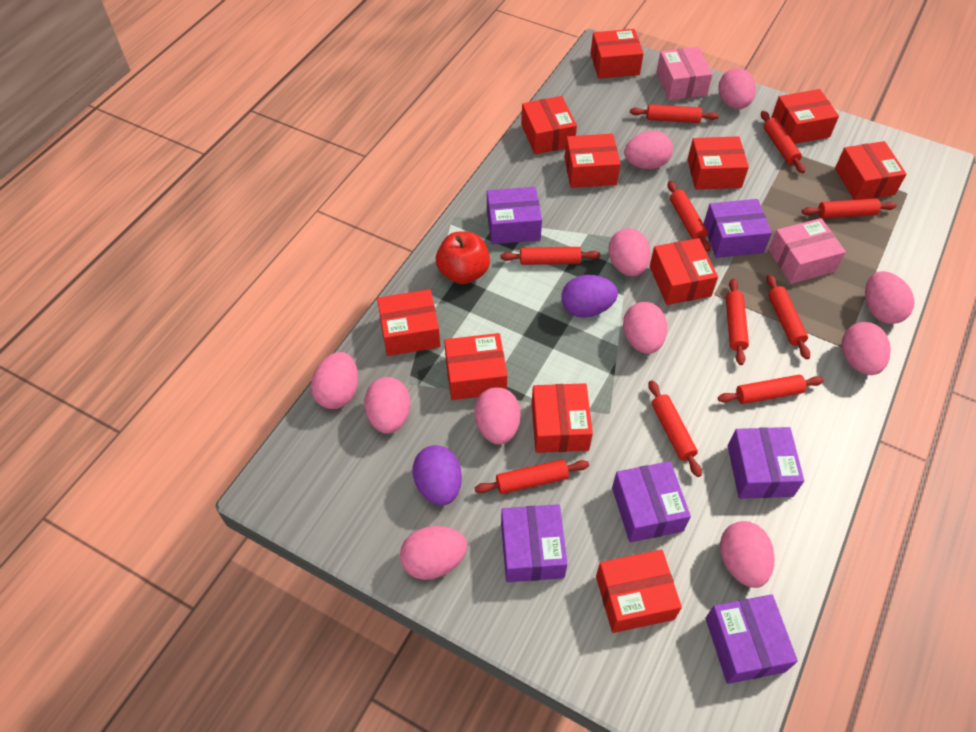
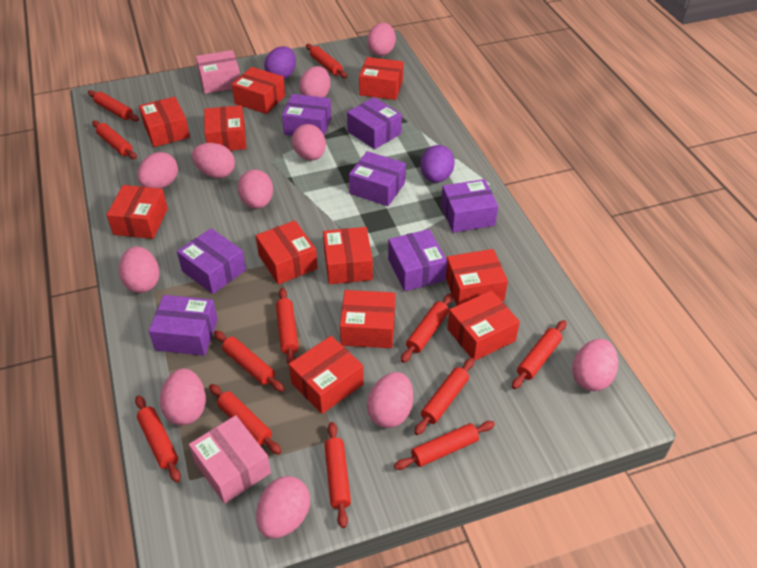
purple box: [487,187,542,244] [501,504,568,582] [612,461,691,542] [704,199,772,258] [705,594,798,684] [728,427,804,499] = 6 -> [149,295,218,356] [177,228,246,294] [282,94,331,136] [347,97,402,149] [349,151,406,206] [388,229,447,291] [441,179,498,233] = 7
red apple: [436,232,490,284] = 1 -> none = 0
red rolling pin: [475,459,589,494] [501,247,600,265] [630,104,719,123] [648,380,702,477] [668,181,711,252] [718,375,824,404] [726,278,749,365] [761,111,805,173] [767,274,810,360] [802,198,897,219] = 10 -> [88,90,139,122] [92,120,137,159] [135,395,181,482] [209,384,281,454] [214,331,284,392] [276,288,298,365] [306,44,347,78] [324,422,351,528] [394,421,495,470] [401,293,453,363] [414,358,474,435] [512,320,567,389] = 12

